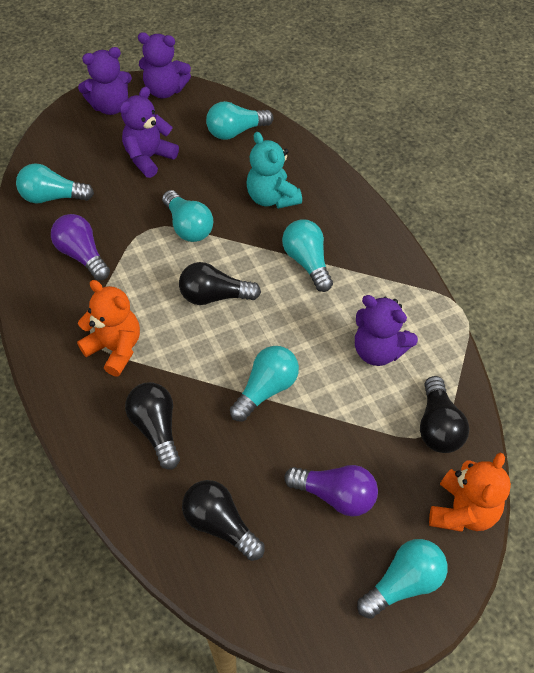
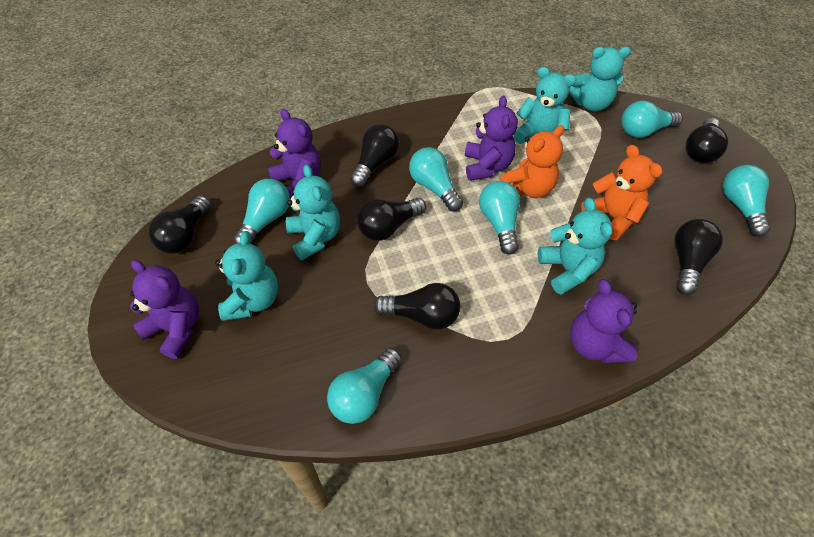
black light bulb: [125,382,180,470] [179,262,261,305] [182,480,265,561] [420,376,469,453] = 4 -> [149,195,211,254] [350,124,399,187] [357,198,426,241] [373,283,460,329] [675,219,723,295] [686,118,728,163] = 6
purple light bulb: [51,214,110,280] [284,465,378,517] = 2 -> none = 0
turquoise teddy bear: [246,132,302,209] = 1 -> [215,231,278,321] [286,165,340,260] [513,67,576,144] [538,198,613,295] [569,47,631,112] = 5

